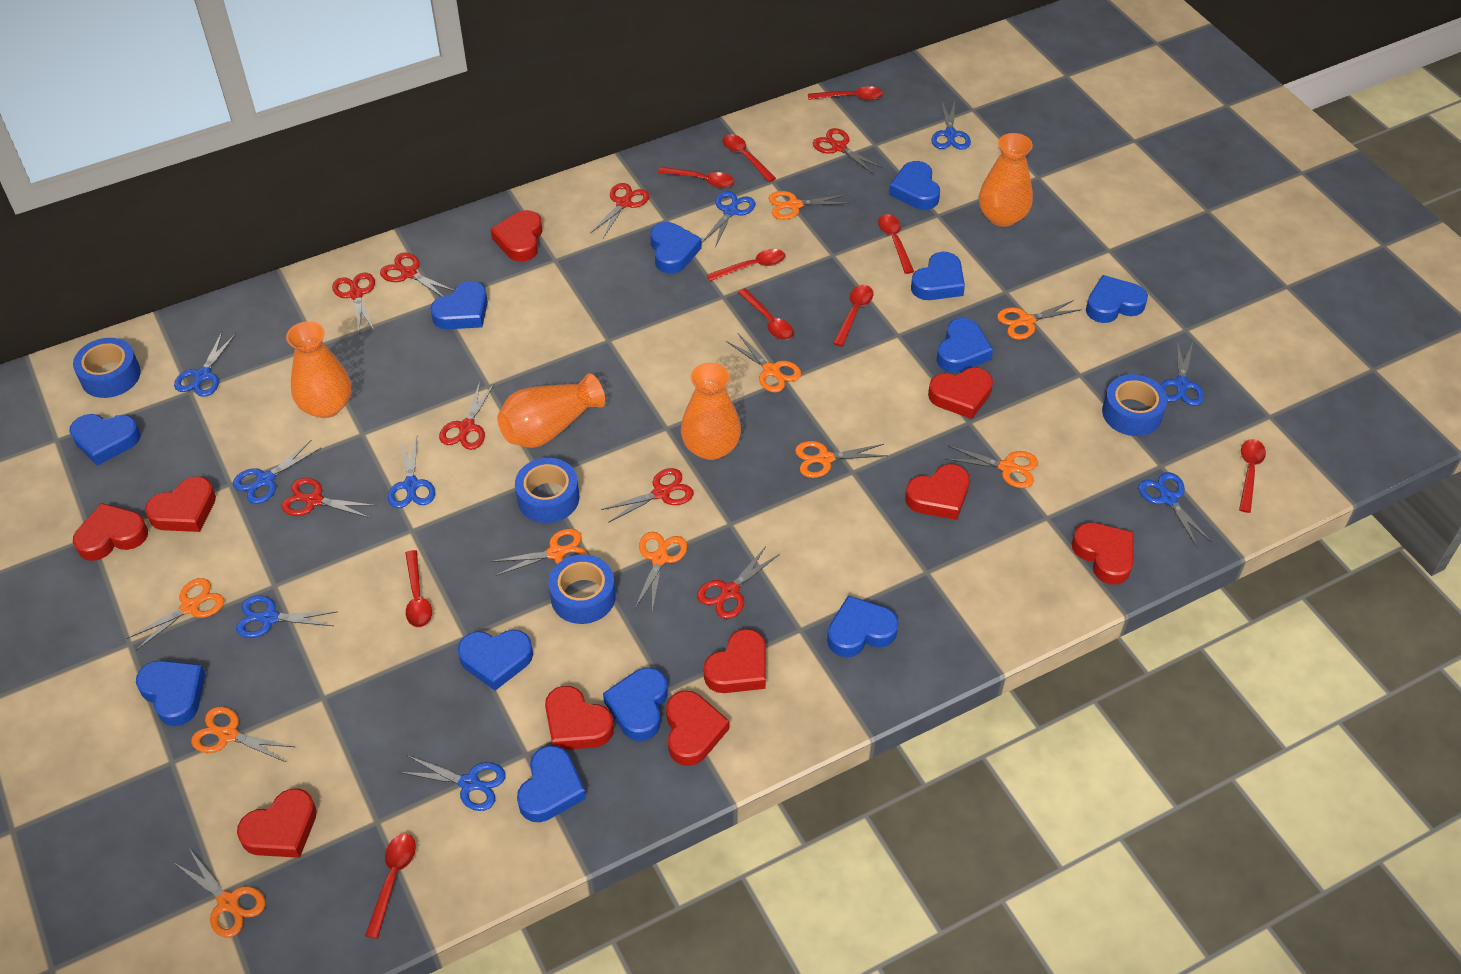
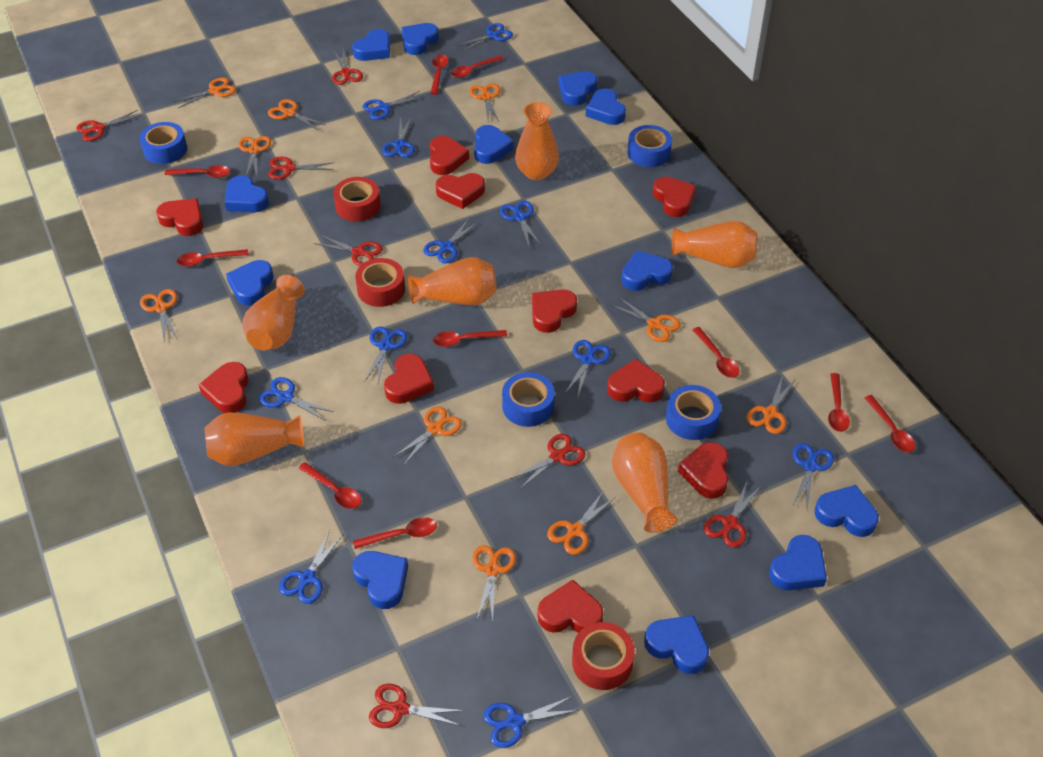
blue scissors: [174,332,236,397] [233,440,321,504] [236,595,336,638] [388,436,435,508] [399,755,506,811] [702,191,755,247] [931,100,971,149] [1138,472,1212,547] [1160,341,1204,406] = 9 -> [259,377,334,421] [279,530,343,604] [363,91,425,120] [364,326,407,383] [382,116,415,158] [423,217,480,264] [456,23,513,52] [483,696,579,748] [500,201,541,246] [565,340,611,397] [792,443,834,510] = 11
orange vase: [286,321,351,418] [497,373,605,448] [681,363,741,460] [979,133,1033,227] = 4 -> [204,413,304,466] [242,275,305,350] [408,257,497,305] [515,102,559,180] [612,432,678,532] [671,221,757,268] = 6
red scissors: [282,478,377,518] [332,273,375,331] [380,253,454,297] [439,382,495,450] [590,183,649,238] [601,468,693,523] [697,546,779,619] [813,128,883,174] = 8 -> [76,110,142,141] [268,157,334,179] [313,235,383,266] [332,48,363,85] [369,684,465,728] [511,434,586,489] [704,482,761,548] = 7
red tape: none = 0 -> [333,177,381,222] [355,258,405,307] [572,622,635,690] = 3

